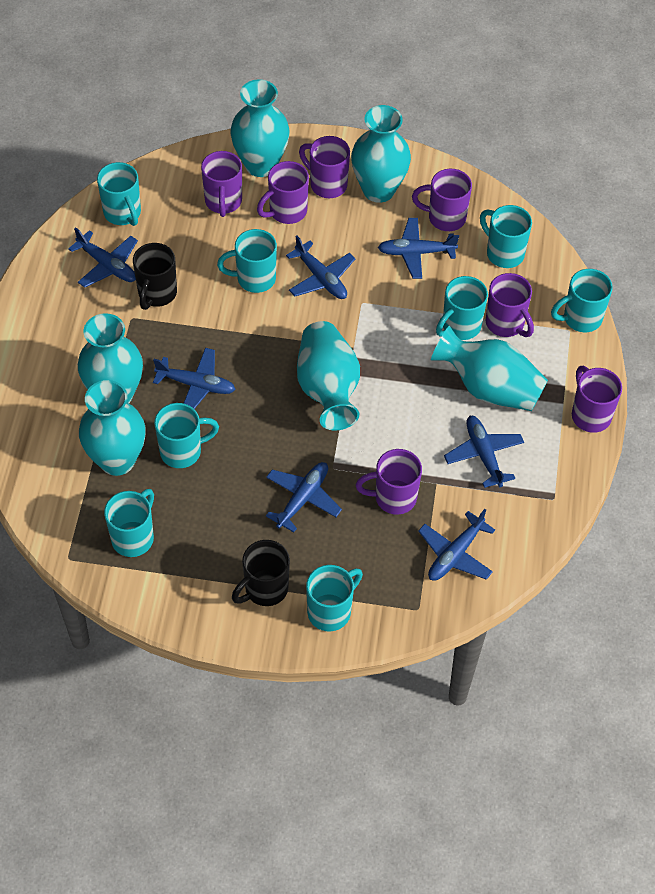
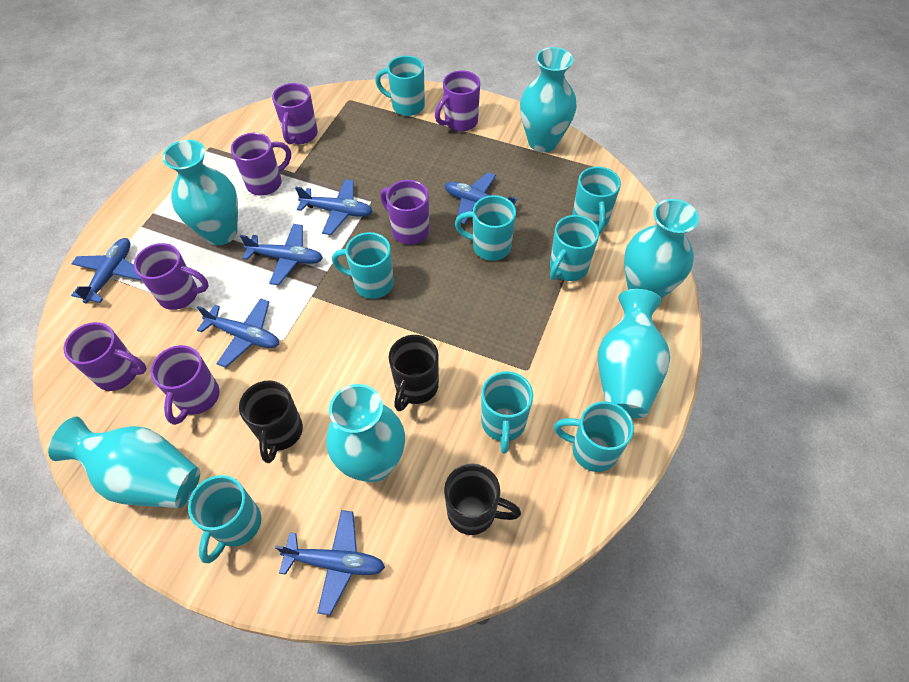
black mug: [133,243,177,310] [232,540,290,606] = 2 -> [239,380,303,463] [389,335,439,411] [444,464,521,535] = 3
blue plane: [68,227,138,288] [153,348,236,409] [266,462,342,532] [286,236,356,299] [378,218,459,279] [418,509,495,581] [444,416,524,488] = 7 -> [71,238,141,303] [197,298,279,368] [240,224,323,285] [275,510,385,615] [295,179,373,235] [445,172,517,224] = 6

